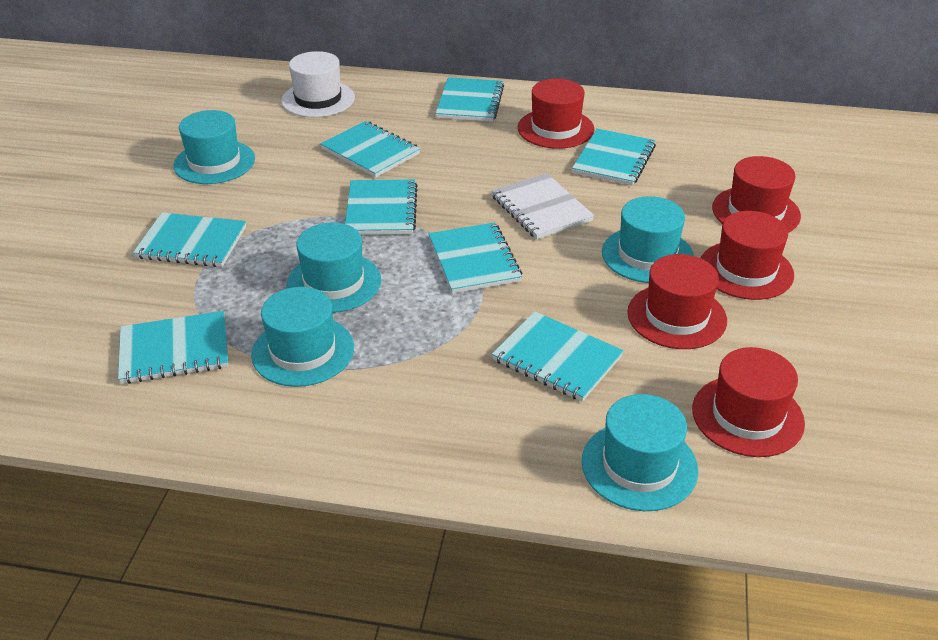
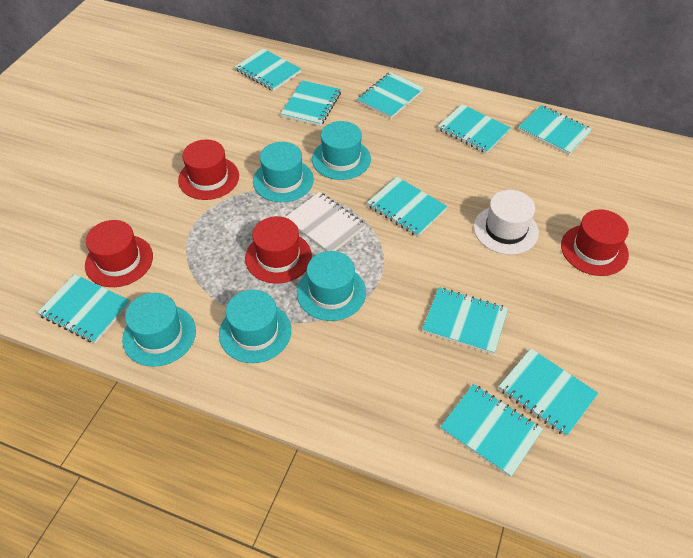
red hat: [518,79,595,149] [627,254,727,349] [692,347,805,457] [701,211,794,300] [712,156,801,233] = 5 -> [85,220,153,287] [178,140,239,200] [245,216,312,284] [561,209,629,276] = 4
turquoise notebook: [118,311,229,384] [133,213,246,267] [320,121,420,178] [345,179,418,235] [428,222,522,294] [436,77,504,122] [492,311,624,402] [572,128,656,186] = 8 -> [37,274,131,343] [235,48,301,91] [281,80,341,126] [357,72,424,119] [367,177,448,237] [422,287,508,355] [438,104,511,154] [440,384,543,477] [499,348,598,437] [518,105,592,155] = 10

